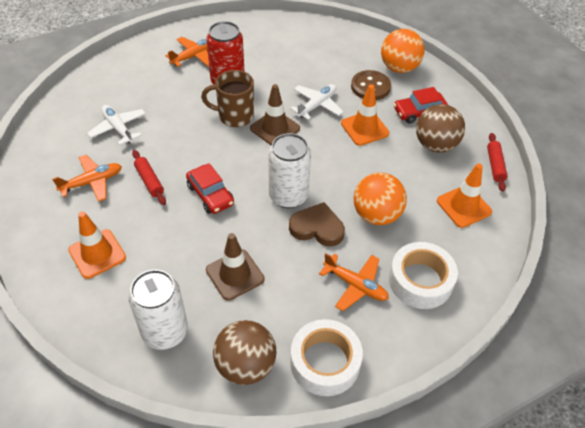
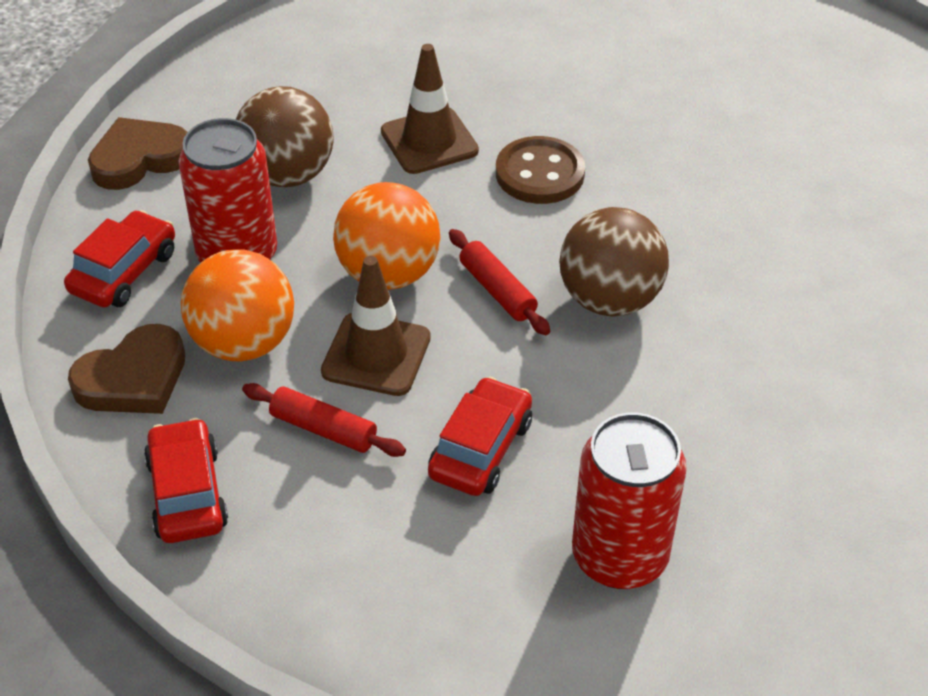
brown heart: [289,202,345,247] = 1 -> [68,324,185,414] [88,117,187,190] = 2
brown mug: [201,70,254,127] = 1 -> none = 0
orange plane: [52,155,122,202] [165,37,209,67] [319,253,389,311] = 3 -> none = 0
orange traffic cone: [68,211,126,279] [341,84,389,146] [437,164,492,228] = 3 -> none = 0
red can: [206,21,244,85] = 1 -> [179,118,277,263] [572,413,687,589] = 2
red car: [186,163,234,214] [394,87,448,124] = 2 -> [64,210,175,307] [144,418,228,543] [428,377,532,496] = 3
white can: [129,270,188,350] [268,133,311,208] = 2 -> none = 0
white plane: [87,105,146,146] [290,84,343,120] = 2 -> none = 0
white tape: [290,319,363,396] [389,242,458,309] = 2 -> none = 0

